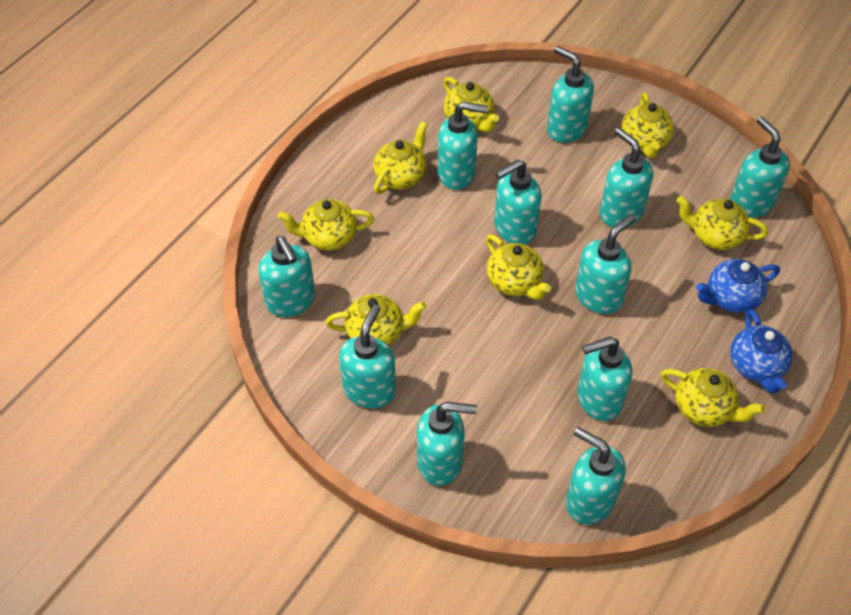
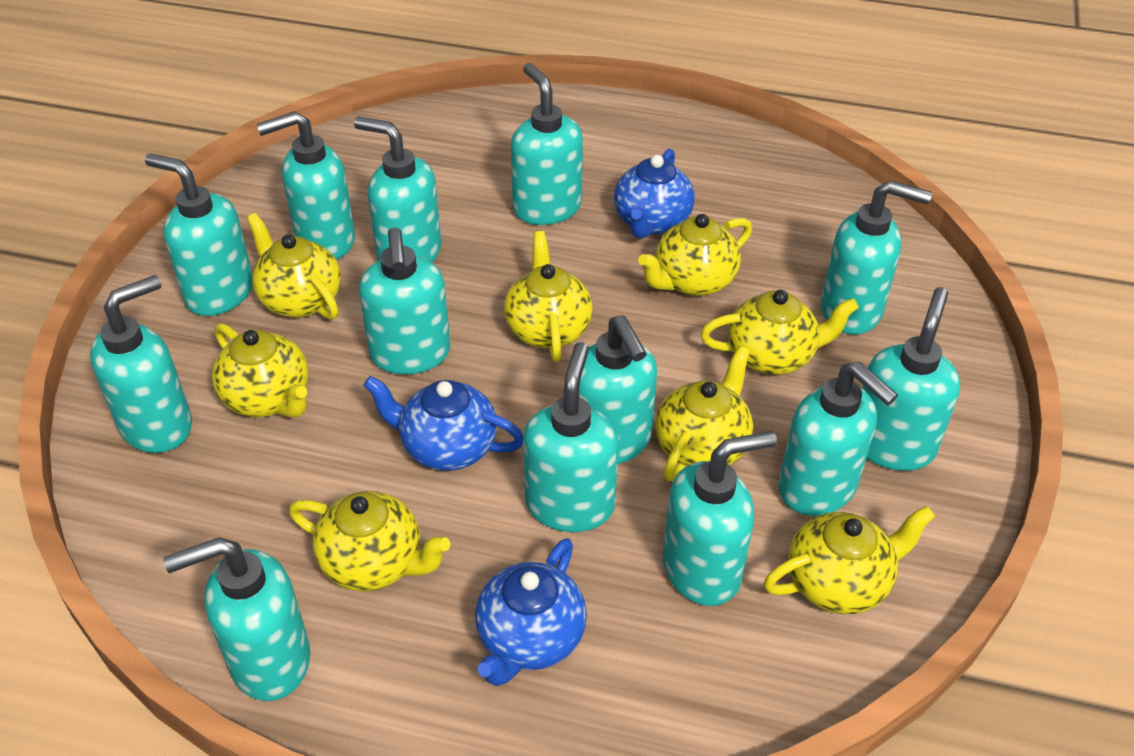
blue teapot: [696,259,780,313] [730,309,792,394] = 2 -> [363,376,523,471] [475,538,587,686] [614,149,695,239] = 3
turquoise soap dispenser: [259,236,315,317] [339,304,396,408] [417,402,477,486] [438,101,488,190] [494,160,541,245] [547,46,594,143] [566,427,626,525] [575,214,635,314] [577,337,632,421] [600,128,653,227] [730,116,790,218] = 11 -> [90,275,192,453] [145,153,253,316] [163,537,310,701] [257,111,355,260] [354,117,441,263] [359,227,450,375] [511,63,583,225] [523,342,619,532] [579,315,657,464] [663,431,777,606] [779,361,898,516] [821,180,932,335] [862,287,960,471] = 13

